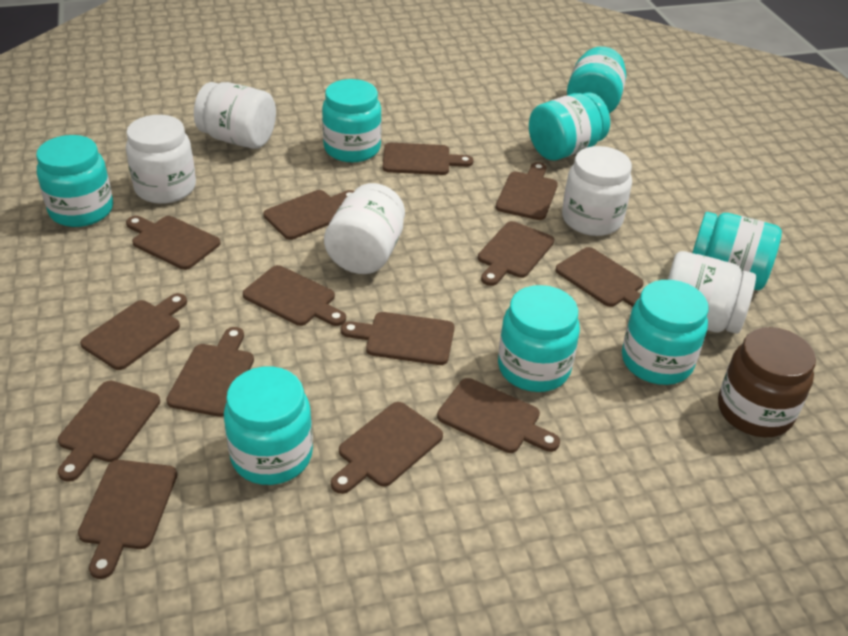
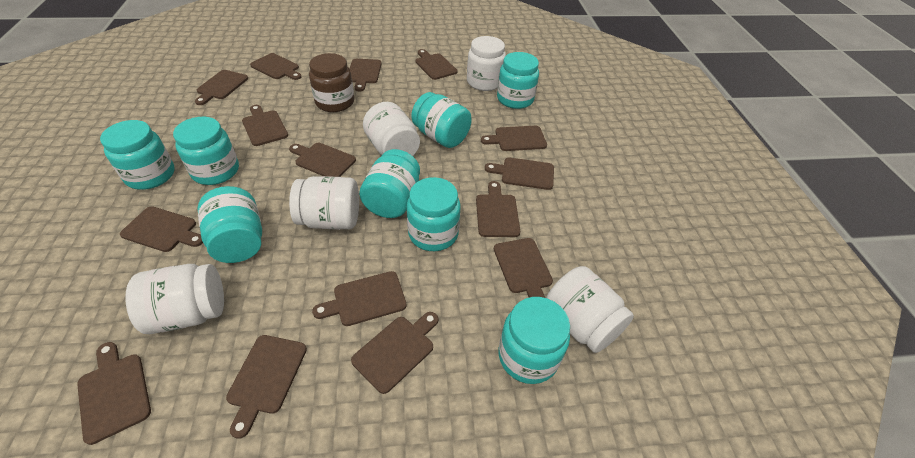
brown cutting board: [58,381,160,482] [78,460,177,579] [80,293,187,370] [126,216,221,270] [166,327,254,417] [243,265,346,326] [263,190,354,240] [331,402,443,494] [341,312,454,365] [383,143,473,175] [437,378,560,453] [478,221,554,286] [496,162,558,220] [555,247,644,307] = 14 -> [77,342,151,445] [120,206,203,252] [195,70,248,105] [226,335,307,439] [242,105,288,146] [250,53,301,80] [289,143,356,177] [312,271,407,326] [350,59,382,91] [351,312,438,394] [415,49,458,80] [476,181,520,237] [481,126,547,151] [485,158,554,190] [494,238,553,298] = 15

